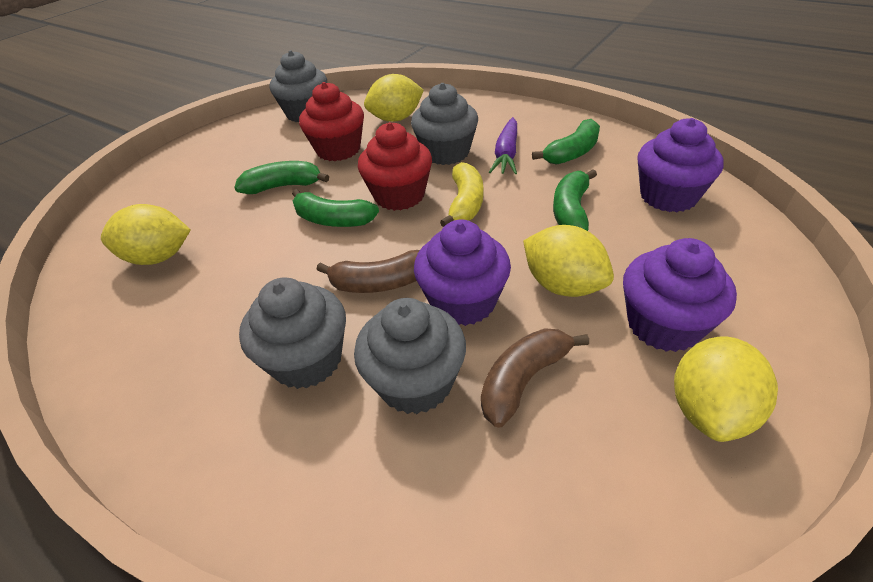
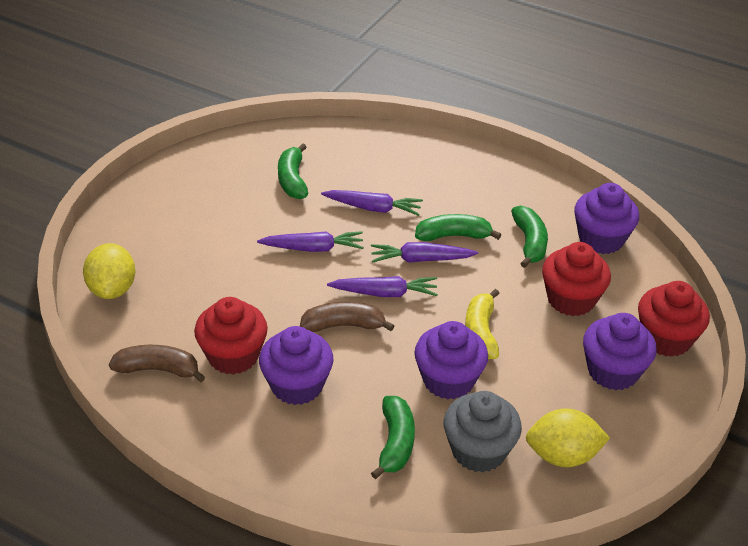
grey cupcake: [239,278,346,389] [270,50,327,122] [354,298,466,414] [411,83,478,165] = 4 -> [444,391,522,473] = 1
purple carrot: [489,117,517,174] = 1 -> [257,231,364,252] [321,190,423,216] [327,276,438,297] [371,242,478,263] = 4
purple cupcake: [414,219,511,326] [623,238,737,352] [637,118,724,212] = 3 -> [259,326,333,405] [414,321,488,399] [574,183,639,254] [583,313,657,390] = 4
red cupcake: [299,82,364,161] [358,122,432,211] = 2 -> [194,297,268,375] [542,242,611,316] [638,281,710,357] = 3
yellow lemon: [101,204,190,265] [364,74,424,122] [523,225,614,297] [674,337,778,442] = 4 -> [83,243,135,299] [526,408,610,467] = 2

